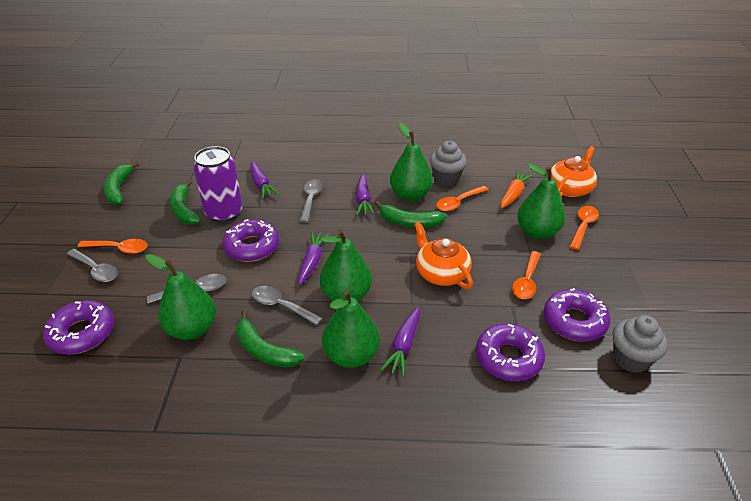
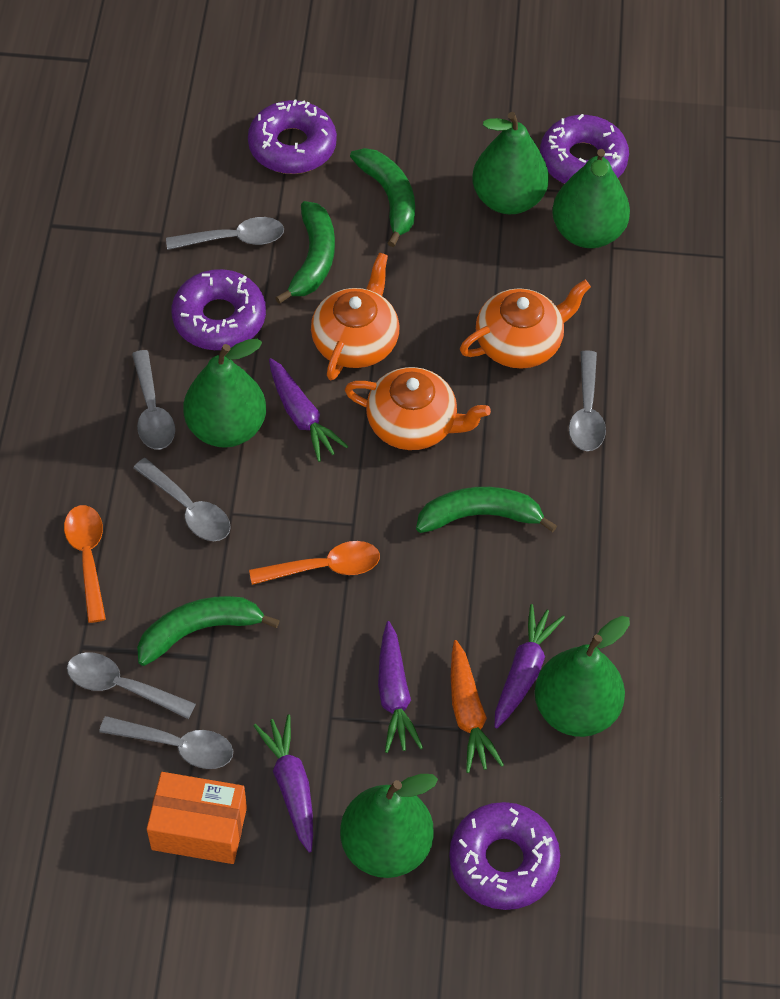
grey cupcake: [430,141,467,186] [613,315,668,373] = 2 -> none = 0
grey spoon: [67,249,118,282] [147,274,227,304] [252,286,322,325] [300,179,323,223] = 4 -> [67,652,196,719] [99,716,233,769] [132,350,175,449] [133,458,231,541] [166,217,284,250] [569,350,606,451] = 6
orange box: none = 0 -> [147,772,247,864] = 1
orange spoon: [77,239,148,254] [436,186,489,211] [512,251,541,299] [570,206,599,250] = 4 -> [64,505,106,623] [249,541,380,585] = 2
orange teapot: [414,222,473,289] [551,146,597,197] = 2 -> [311,253,400,380] [345,367,491,450] [460,280,591,369] = 3
purple can: [193,146,243,222] = 1 -> none = 0

